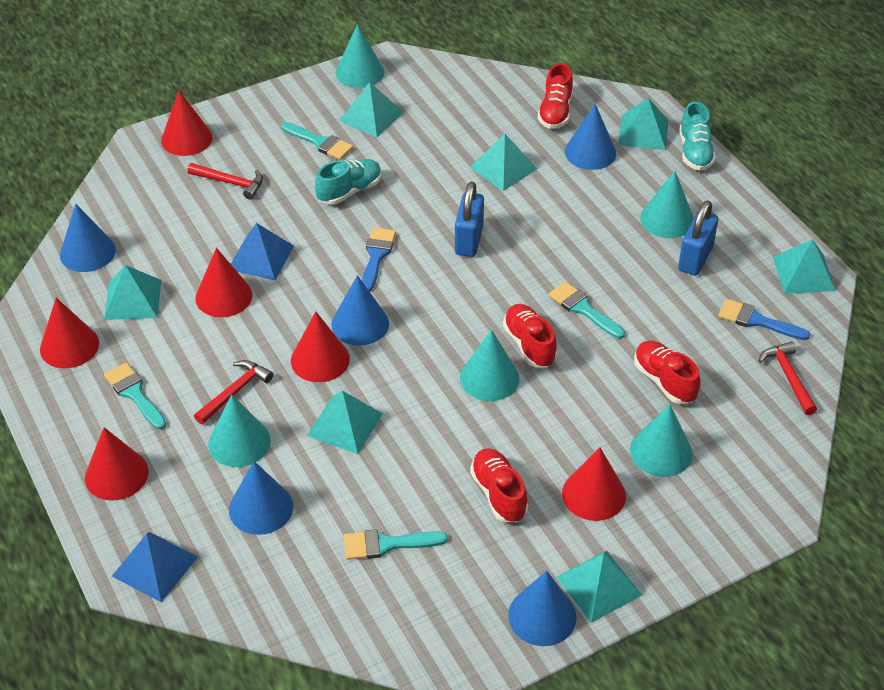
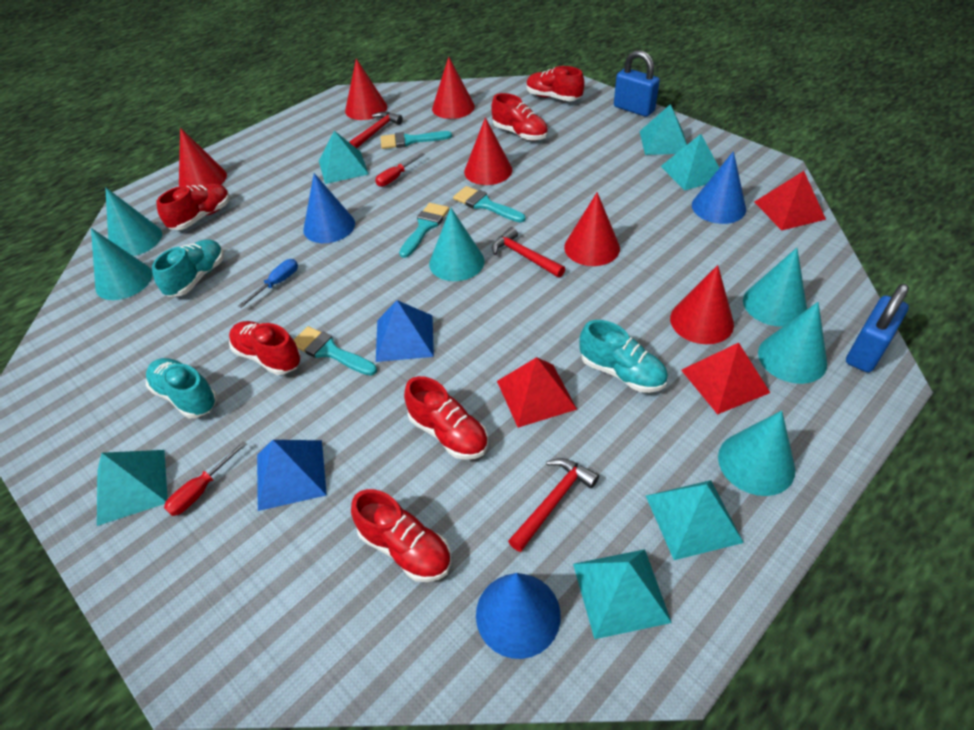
blue brush: [362,228,396,291] [718,299,810,340] = 2 -> none = 0
blue cone: [60,204,116,272] [229,461,293,535] [331,275,389,346] [508,571,576,646] [565,104,616,170] = 5 -> [303,173,355,243] [476,573,561,659] [692,151,746,224] = 3
blue screwdriver: none = 0 -> [238,259,298,308] = 1
red pyramid: none = 0 -> [497,357,577,428] [681,343,770,415] [755,171,826,231] = 3
red screwdriver: none = 0 -> [164,441,247,516] [375,153,425,187] = 2
red shoe: [470,448,528,522] [503,304,557,367] [538,63,573,129] [634,341,701,404] = 4 -> [156,184,230,230] [229,321,301,375] [351,489,451,582] [404,376,488,460] [492,93,548,141] [526,66,584,101] = 6
turquoise cone: [208,394,271,467] [336,24,385,88] [460,330,520,401] [630,404,693,477] [640,171,694,238] = 5 -> [91,228,153,300] [105,187,162,256] [429,208,485,281] [718,410,795,496] [743,248,807,327] [758,302,827,384] = 6
turquoise pyramid: [104,265,161,320] [307,391,383,454] [339,82,404,137] [469,134,537,191] [556,551,642,623] [618,98,668,150] [773,239,835,294] = 7 -> [97,450,168,526] [319,131,369,184] [573,549,672,639] [639,104,687,155] [646,480,744,560] [661,134,719,191] = 6
turquoise shoe: [315,159,382,204] [679,102,716,171] = 2 -> [146,358,217,418] [152,239,224,297] [579,320,668,393] = 3

